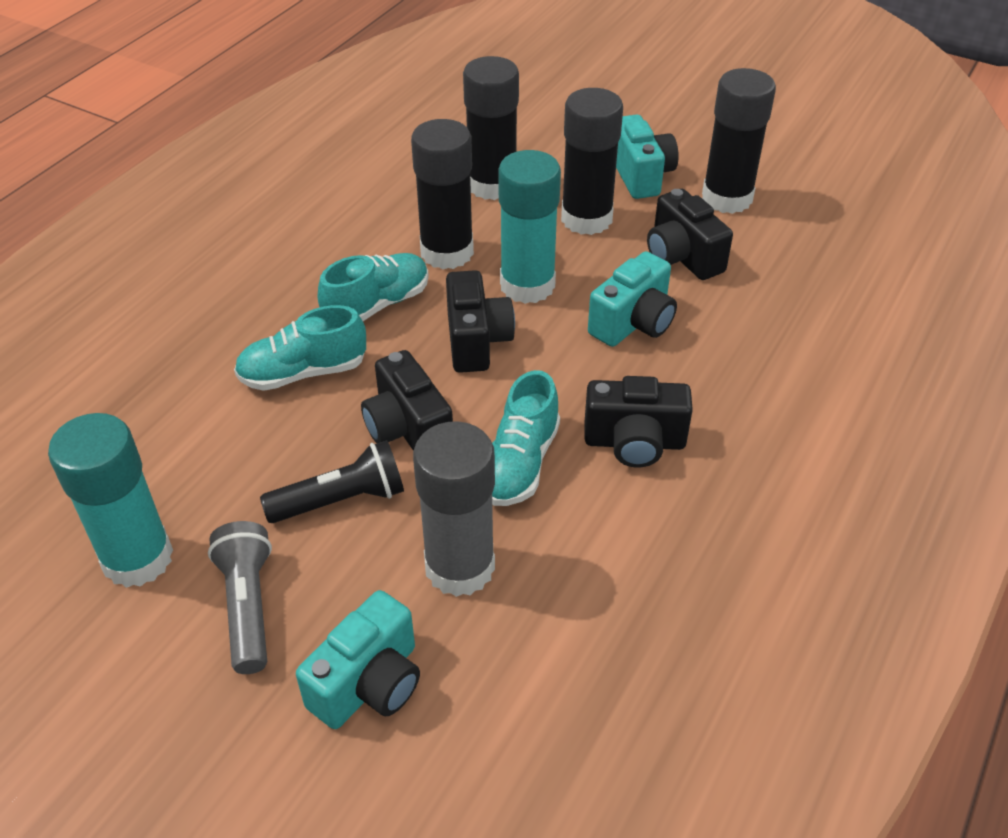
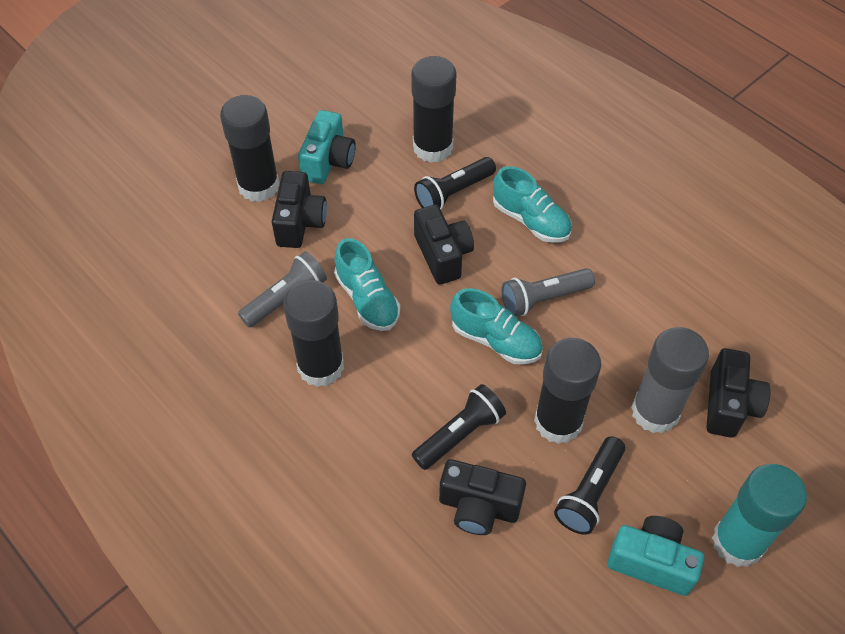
black flashlight: [260,440,404,523] = 1 -> [412,384,506,470] [414,157,496,210] [554,436,625,535] = 3
grey flashlight: [208,521,272,674] = 1 -> [238,251,327,328] [501,268,595,316] = 2
turquoise camera: [296,590,420,729] [588,251,677,347] [616,114,679,199] = 3 -> [298,110,356,184] [607,516,704,596] = 2
turquoise glue stick: [48,413,173,588] [498,150,561,304] = 2 -> [712,464,807,567] = 1

